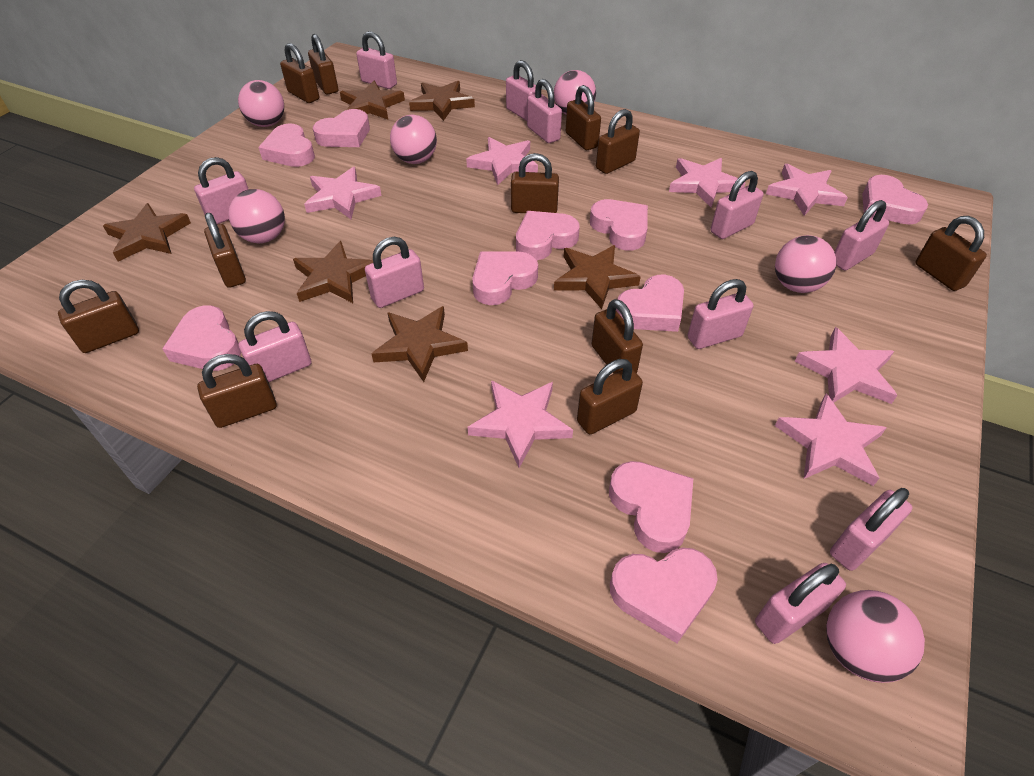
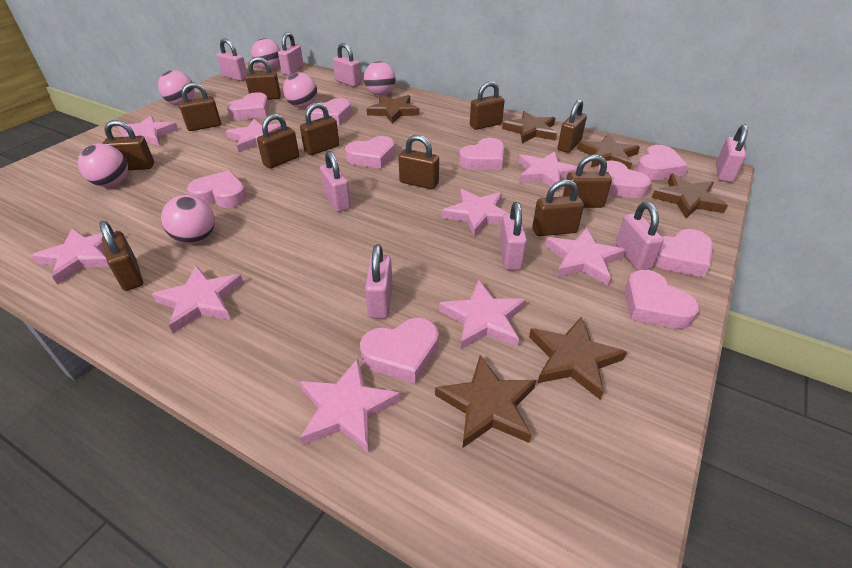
pink padlock: [194,157,249,224] [239,311,311,382] [356,31,397,89] [365,237,424,308] [506,60,536,121] [527,79,562,143] [688,279,753,349] [711,171,764,239] [755,563,846,644] [830,488,912,571] [834,200,889,271] = 11 -> [217,38,247,81] [278,32,304,75] [320,151,351,212] [333,43,361,87] [365,244,393,318] [499,202,527,270] [616,202,664,270] [716,125,748,182] = 8
pink star: [304,167,382,219] [466,137,538,185] [467,380,573,468] [669,158,746,207] [766,164,848,216] [775,394,887,486] [795,327,897,404] = 7 -> [31,228,117,285] [118,115,178,146] [152,265,243,333] [226,119,281,152] [300,358,401,453] [439,280,526,349] [442,189,508,237] [519,152,578,191] [545,228,626,285] = 9

